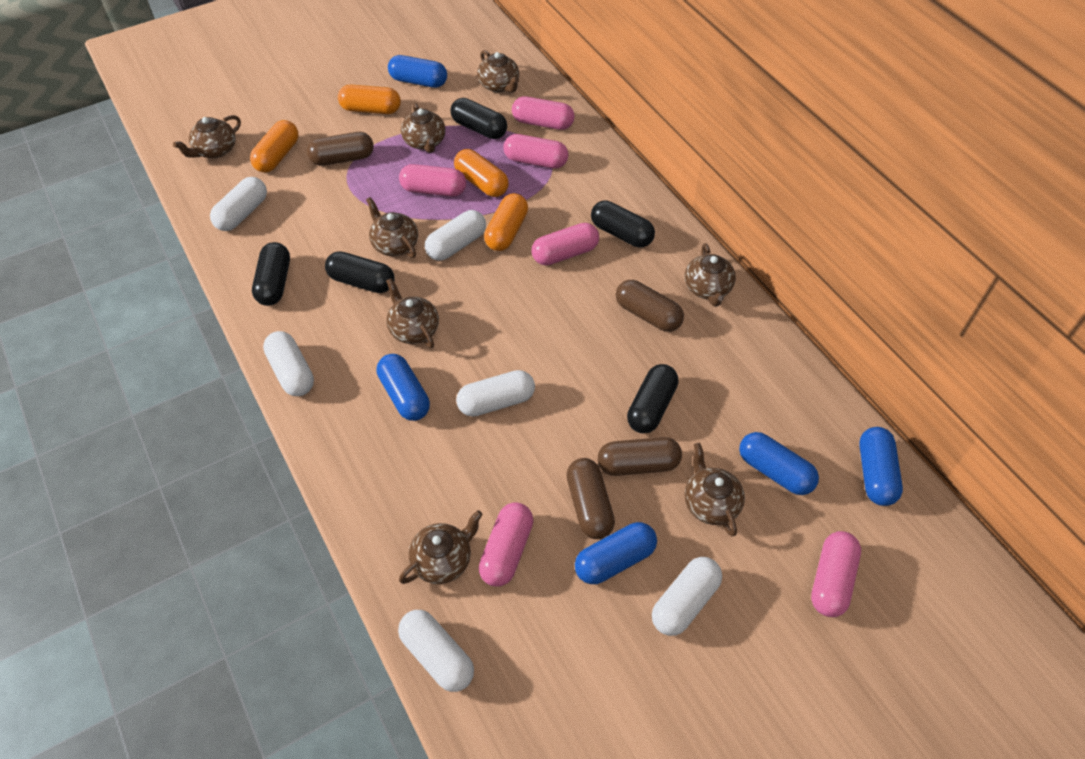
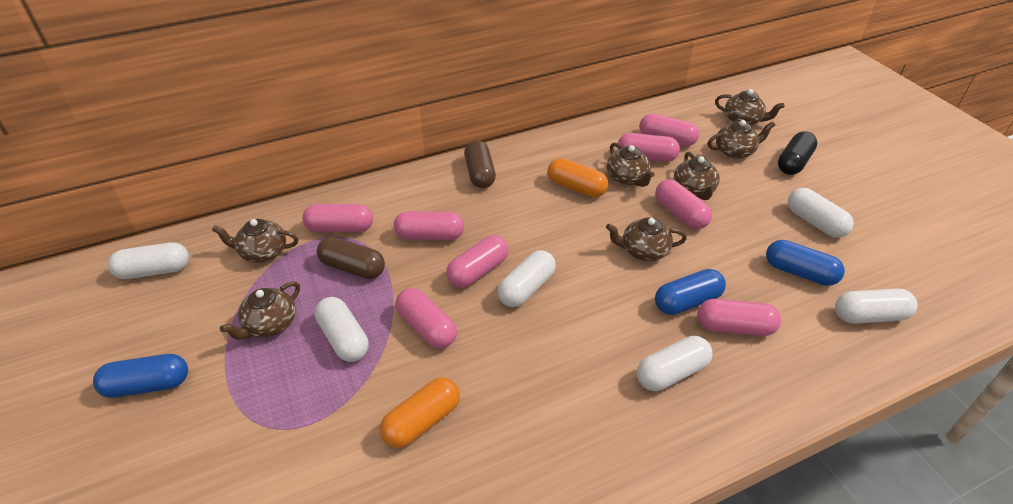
black capsule: [252,242,290,306] [325,251,395,293] [450,98,507,139] [591,200,655,247] [627,364,678,434] = 5 -> [778,131,817,175] = 1
blue capsule: [377,354,430,421] [388,55,447,88] [575,522,657,584] [739,432,819,495] [859,427,903,506] = 5 -> [93,354,188,398] [655,269,726,315] [766,240,845,286] = 3
brown capsule: [307,132,374,166] [566,458,615,539] [598,437,682,476] [616,280,684,332] = 4 -> [317,237,385,279] [464,140,496,188] = 2
brown teapot: [173,115,241,158] [366,197,418,258] [386,278,439,348] [399,510,483,584] [401,103,446,153] [477,50,519,93] [684,443,745,537] [685,243,736,307] = 8 -> [212,219,298,263] [220,281,300,340] [606,217,687,261] [607,142,654,187] [674,152,720,200] [708,120,775,159] [715,89,785,125] = 7
orange capsule: [250,120,299,173] [338,85,401,114] [454,149,509,197] [484,193,528,251] = 4 -> [380,377,460,448] [547,158,608,197] = 2
pink capsule: [399,164,466,197] [479,502,533,587] [503,134,568,169] [512,96,575,130] [532,223,599,265] [811,531,861,617] = 6 -> [302,204,373,232] [394,211,464,240] [395,288,457,349] [446,235,508,288] [618,133,680,162] [639,114,699,147] [655,179,712,229] [697,299,781,336] = 8

